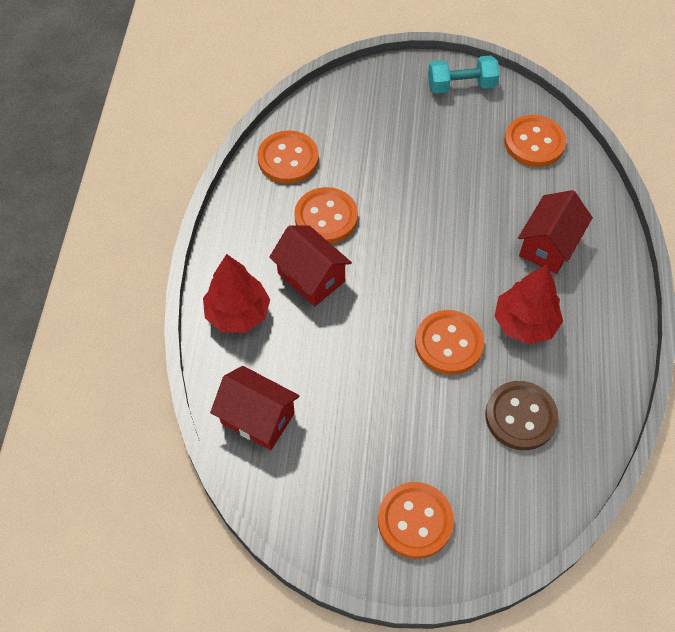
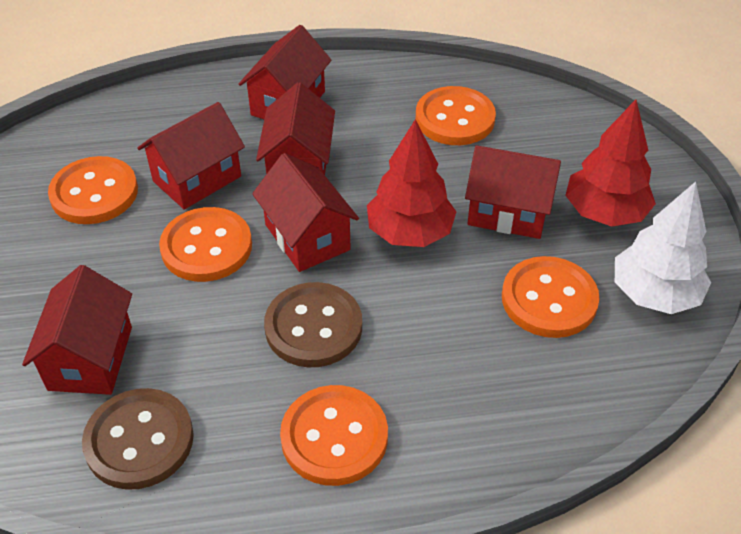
brown button: [485,381,559,450] = 1 -> [82,388,194,490] [264,282,362,367] = 2
red house: [210,366,299,450] [269,225,352,307] [518,190,593,274] = 3 -> [22,265,132,395] [137,102,245,209] [239,25,331,119] [252,153,359,272] [256,82,335,175] [465,145,561,239] = 6
turquoise dumbbell: [428,55,499,94] = 1 -> none = 0
white tree: none = 0 -> [615,182,711,314] = 1

